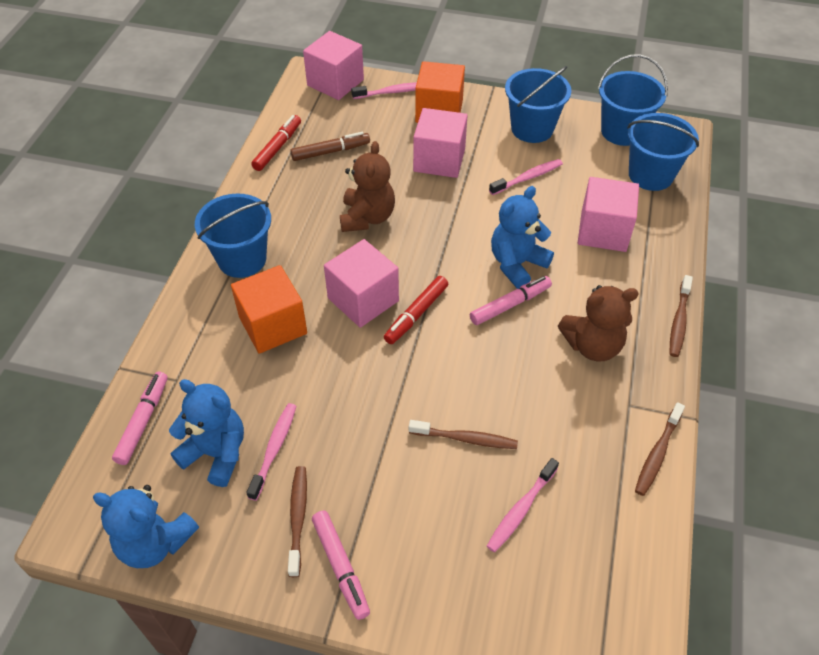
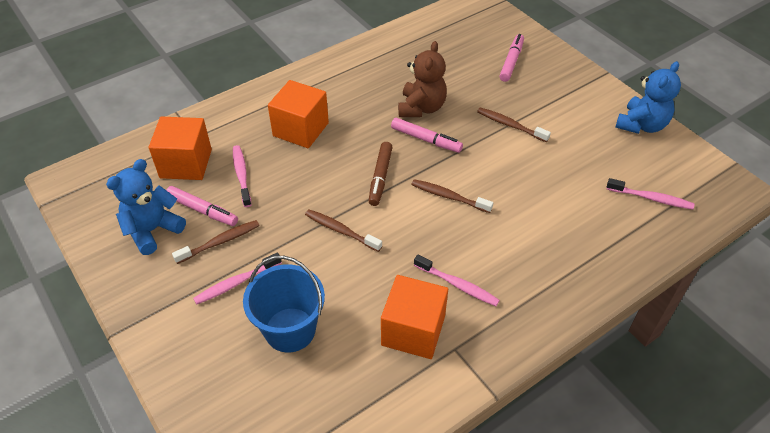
blue bucket: [195,194,271,278] [505,66,571,143] [598,54,668,146] [627,113,699,191] = 4 -> [243,256,325,353] = 1
blue teddy bear: [93,485,199,568] [169,379,244,487] [491,186,554,289] = 3 -> [106,159,186,255] [615,61,681,134] = 2
brown teddy bear: [340,141,395,232] [558,285,639,362] = 2 -> [398,41,447,117] = 1
orange cube: [231,265,307,354] [415,61,465,123] = 2 -> [149,116,212,180] [268,80,329,148] [381,275,448,359] = 3
pink cube: [303,31,364,100] [324,239,399,328] [413,108,468,178] [578,177,639,252] = 4 -> none = 0
red marker: [251,115,301,171] [384,276,448,344] = 2 -> none = 0

